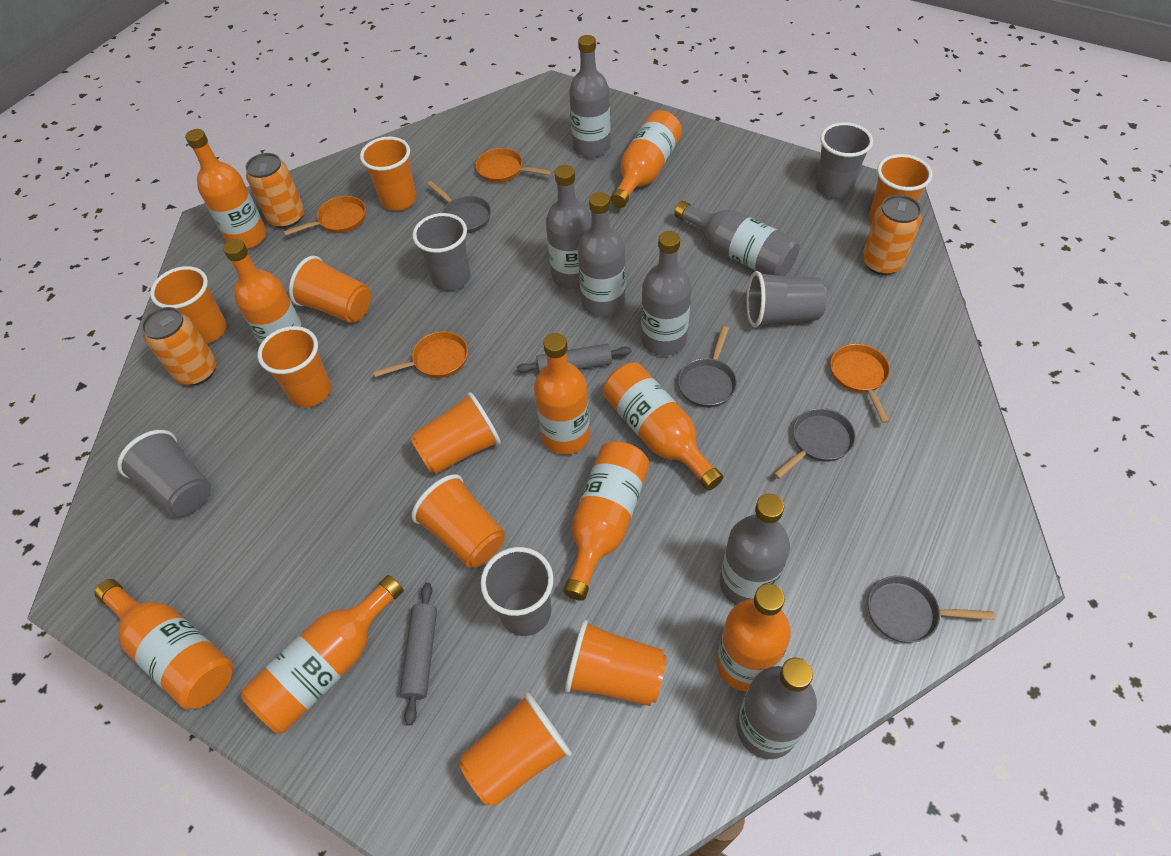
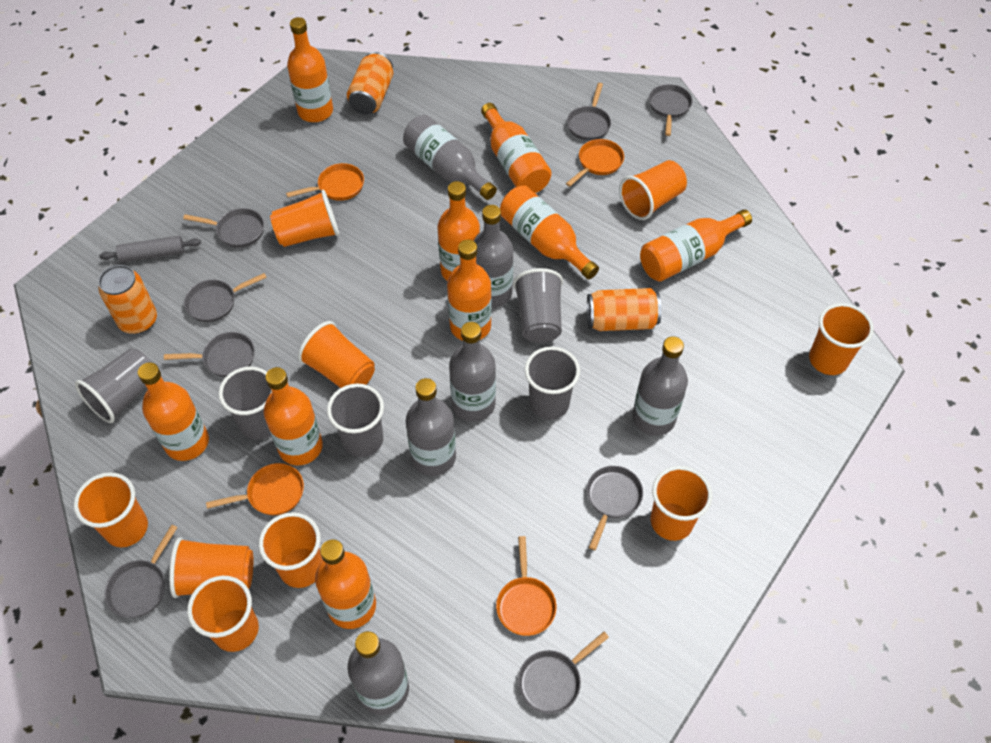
grey bottle: [546,165,592,289] [569,35,611,158] [578,192,626,317] [641,231,692,356] [674,201,800,276] [720,494,790,605] [736,658,817,759] = 7 -> [347,631,409,715] [403,115,497,200] [406,378,456,476] [449,322,496,422] [474,205,513,308] [632,336,688,436] = 6
grey pan: [427,181,491,233] [678,326,737,408] [774,408,856,479] [868,576,994,643] = 4 -> [104,525,178,618] [164,332,255,377] [183,208,264,248] [184,273,267,322] [518,632,609,714] [567,83,611,141] [587,466,643,550] [649,84,693,136] = 8
grey rolling pin: [400,582,437,725] [516,344,632,373] = 2 -> [99,236,201,263] = 1

